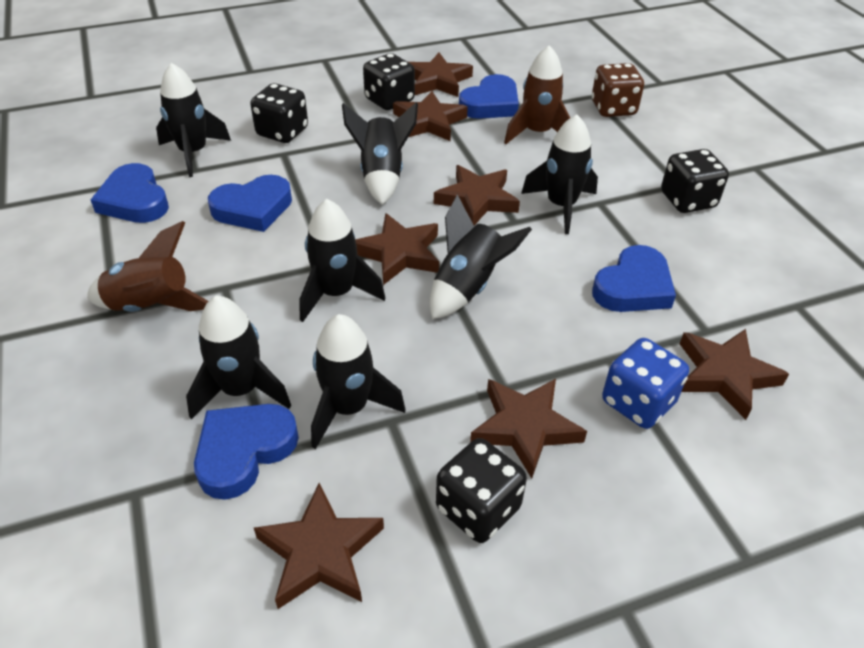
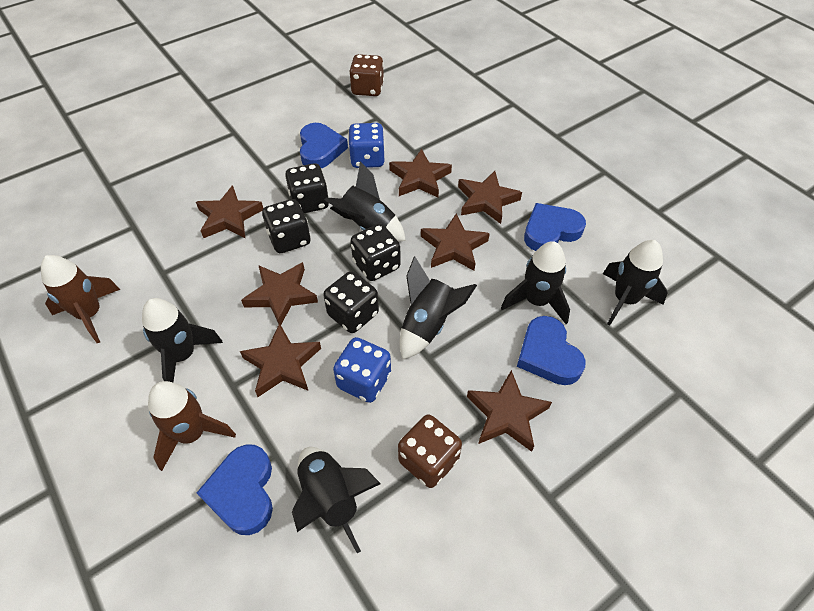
black rocket: [156,63,231,177] [186,295,291,419] [299,199,385,322] [311,314,405,449] [342,102,418,205] [430,195,532,319] [521,114,598,234] = 7 -> [142,298,223,382] [292,447,381,553] [325,162,406,242] [399,256,477,360] [501,241,570,324] [603,240,668,325] = 6
blue dice: [602,338,689,429] = 1 -> [333,337,391,403] [348,123,385,168] = 2
blue heart: [91,163,169,223] [194,404,299,500] [208,175,292,232] [459,74,519,119] [592,245,676,312] = 5 -> [197,444,273,535] [300,123,348,168] [517,316,586,385] [524,203,586,251] = 4
brown dice: [592,63,644,117] = 1 -> [349,54,384,96] [398,414,462,488] = 2

